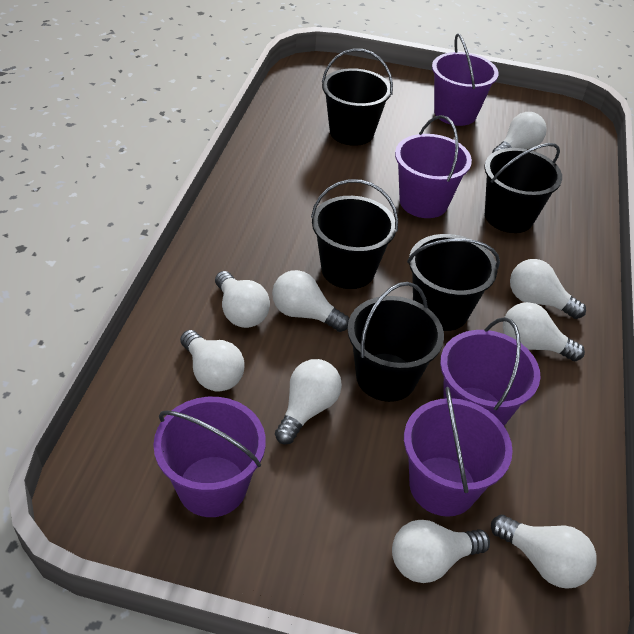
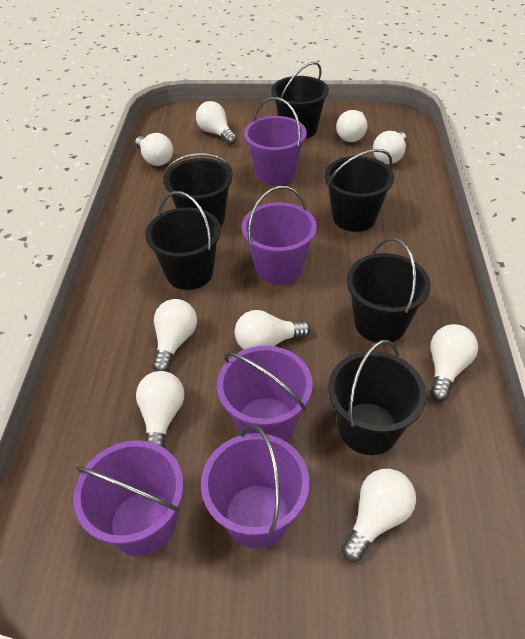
black bucket: [311,179,398,289] [322,48,393,146] [347,282,444,402] [407,234,500,331] [484,143,562,233] = 5 -> [145,191,221,290] [163,153,233,227] [271,62,329,139] [325,149,394,232] [328,340,426,455] [346,238,431,343] = 6

